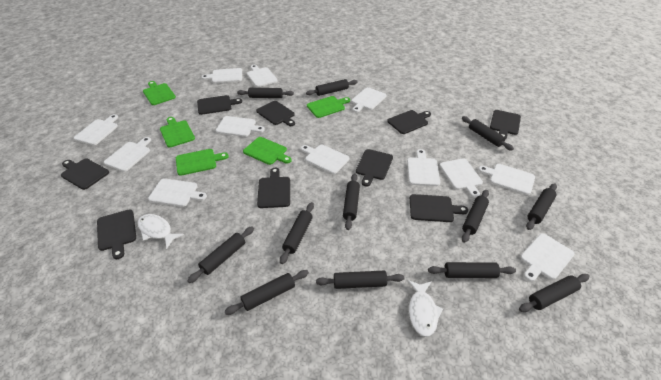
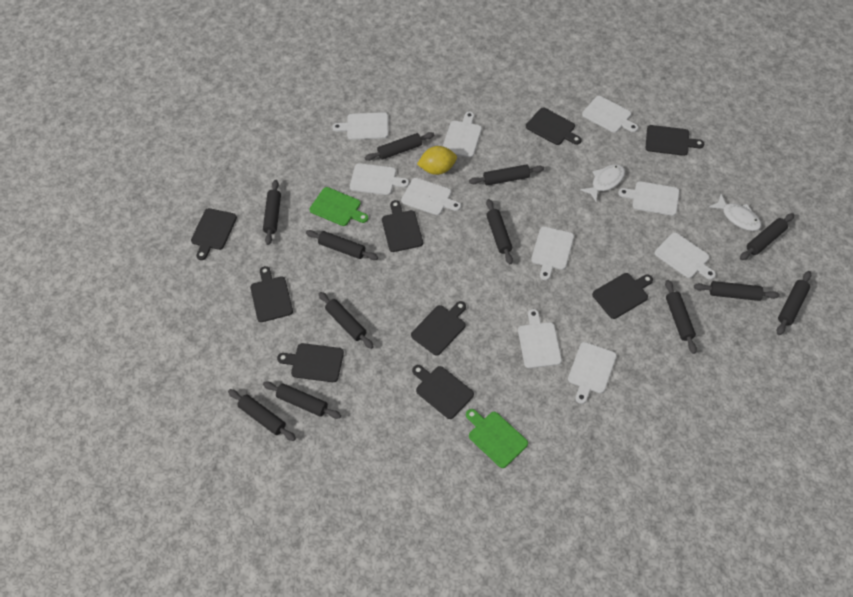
green cutting board: [143,81,176,105] [160,117,195,147] [176,149,229,176] [243,137,292,165] [307,96,350,118] = 5 -> [310,187,368,226] [466,409,528,468] = 2
white cutting board: [74,114,118,145] [104,137,151,172] [148,178,207,207] [201,68,242,83] [216,116,265,137] [247,65,278,87] [301,145,350,174] [351,87,387,112] [407,149,440,186] [439,158,483,198] [478,164,535,195] [520,233,575,282] = 12 -> [332,112,388,140] [350,163,409,195] [401,178,461,215] [443,112,482,158] [518,309,562,368] [531,226,574,280] [568,342,617,404] [582,96,638,133] [618,181,679,216] [655,232,716,280] = 10
yellow lemon: none = 0 -> [417,146,457,175] = 1

